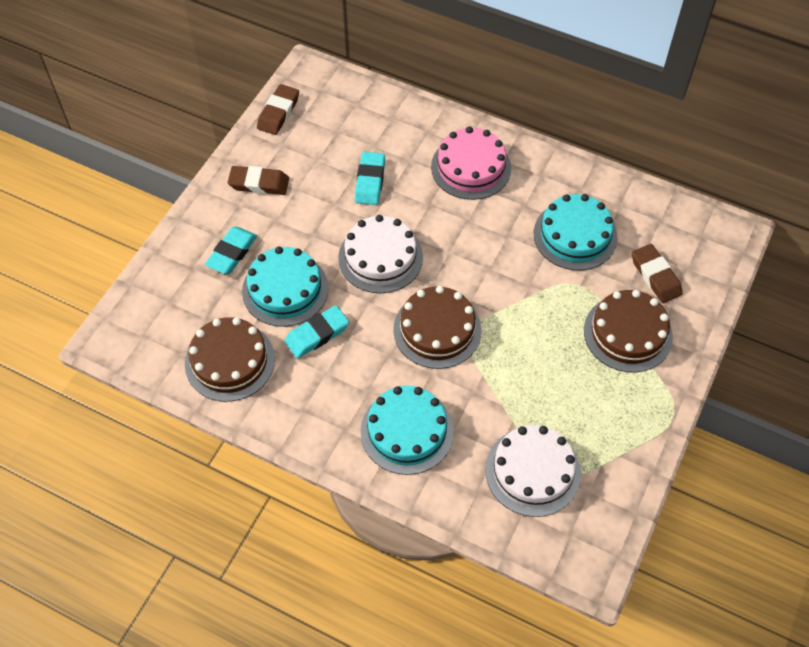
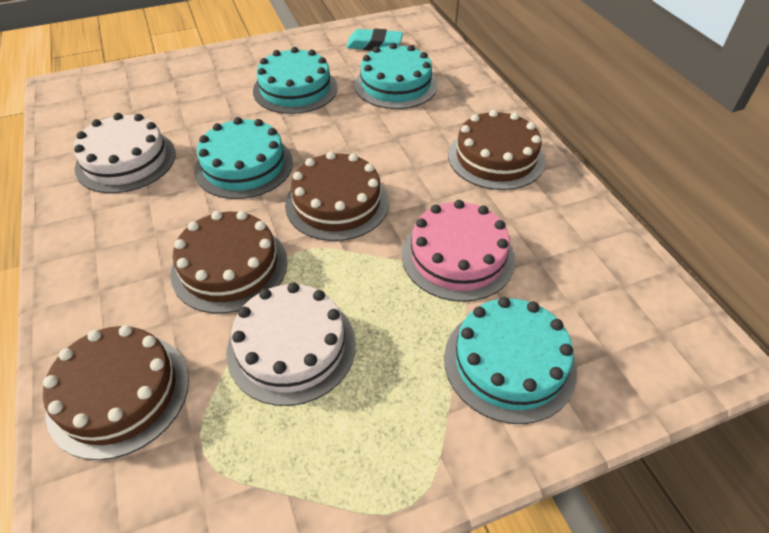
brown cake: [185,317,275,402] [393,286,482,369] [584,290,673,373] = 3 -> [43,325,189,460] [171,211,287,314] [285,151,389,241] [448,110,545,190] = 4
brown eraser: [228,166,289,195] [257,84,299,135] [632,244,683,303] = 3 -> none = 0
turquoise cake: [242,246,329,327] [361,386,454,475] [534,194,617,270] = 3 -> [194,117,293,199] [253,47,338,114] [354,43,438,109] [444,297,577,424] = 4
turquoise eraser: [205,227,257,274] [285,305,349,358] [355,152,385,205] = 3 -> [346,29,403,51] = 1

